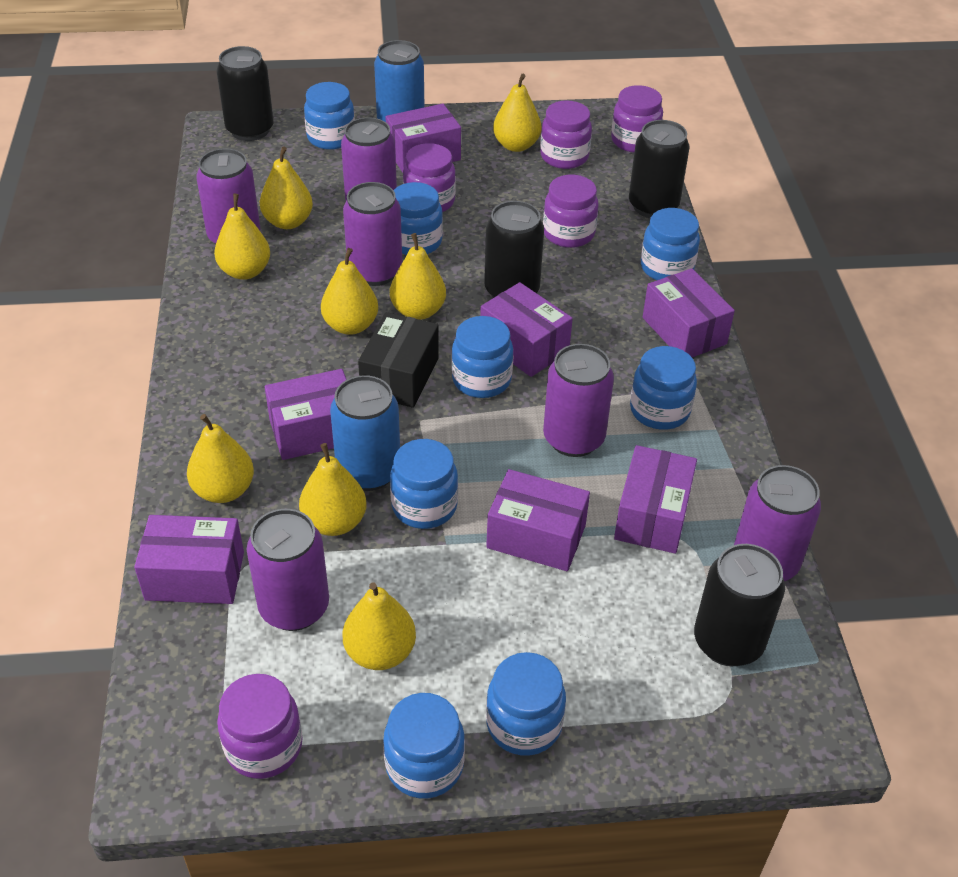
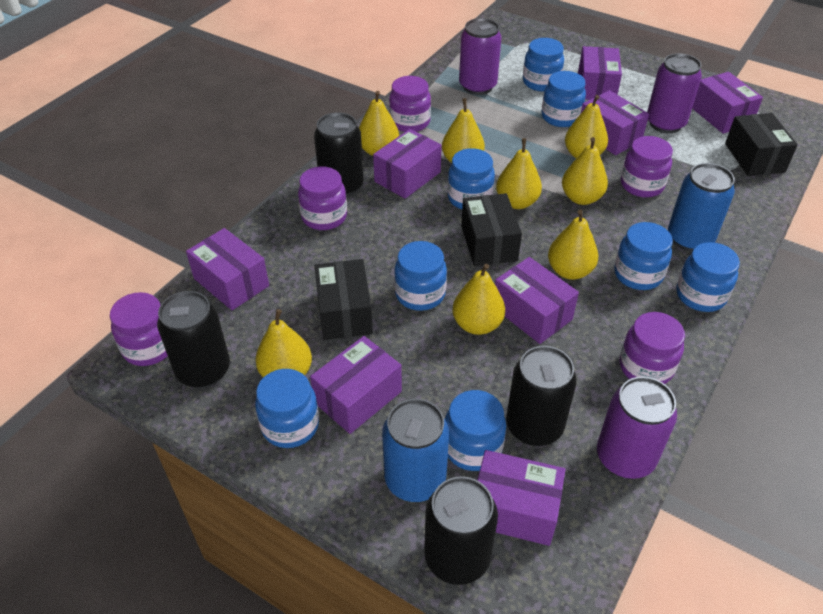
black box: [358,312,439,408] = 1 -> [315,259,373,340] [461,193,522,266] [725,113,798,176] = 3
purple box: [134,515,244,604] [265,369,347,460] [386,104,461,173] [480,282,573,377] [486,469,590,571] [614,445,697,554] [643,268,735,357] = 7 -> [186,228,269,310] [310,336,402,434] [373,129,442,199] [477,450,565,546] [495,257,579,344] [578,46,622,100] [581,90,649,155] [692,72,763,134] = 8
purple can: [196,148,260,244] [247,509,329,631] [341,117,397,200] [343,182,402,286] [543,344,614,457] [734,465,821,581] = 6 -> [459,18,502,95] [597,377,677,479] [647,53,702,133] = 3

